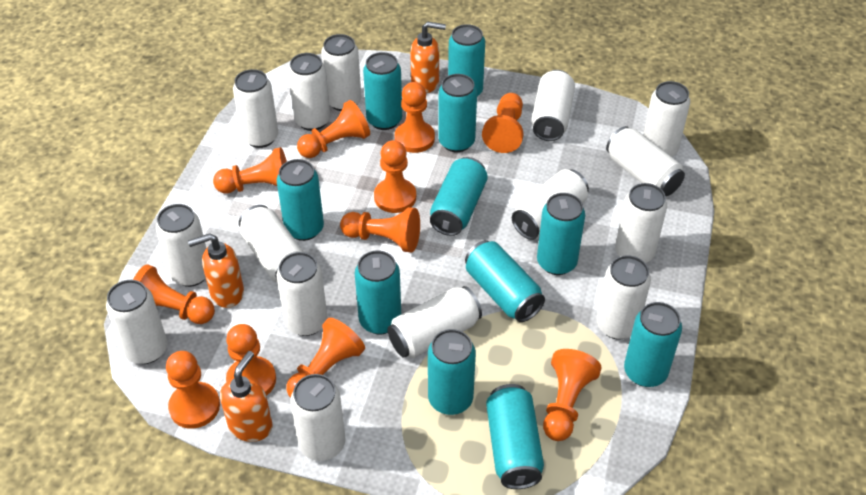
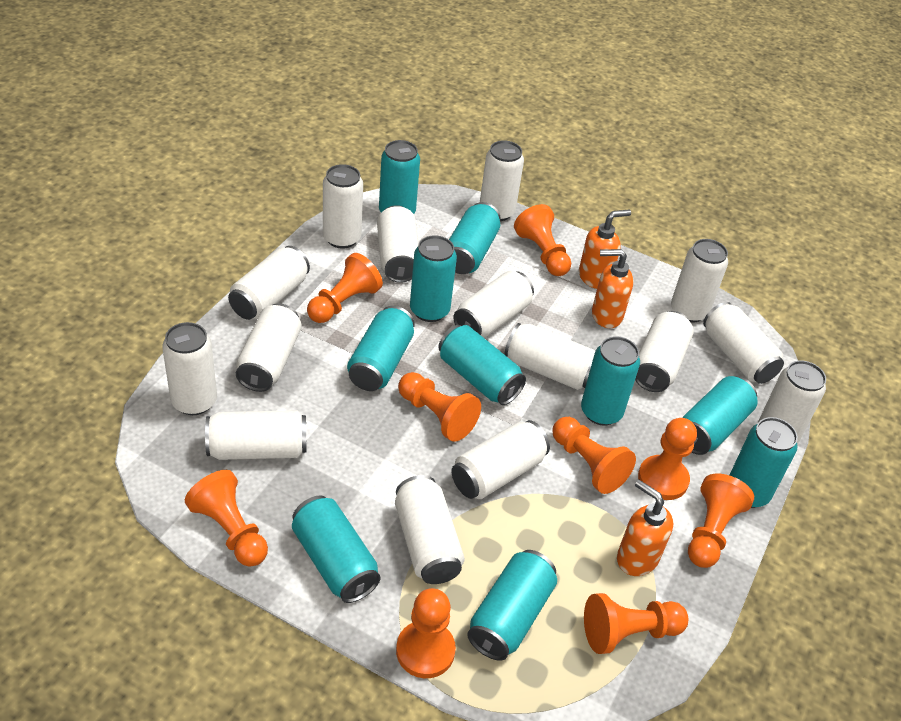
orange pawn: [133,264,215,324] [166,351,220,429] [213,147,287,194] [226,324,276,396] [286,318,365,398] [297,100,370,158] [340,207,420,253] [374,140,416,213] [395,82,435,153] [482,93,524,153] [543,349,602,441] = 11 -> [185,470,268,567] [307,253,383,323] [396,588,456,678] [398,372,481,442] [514,204,571,276] [552,417,636,494] [584,593,688,654] [638,418,697,500] [688,474,754,568] = 9
turquoise can: [277,159,324,241] [355,251,401,334] [363,52,402,130] [428,329,476,415] [430,157,488,236] [438,74,477,152] [448,24,485,97] [465,240,545,322] [486,384,544,489] [537,193,585,275] [624,302,682,387] = 11 -> [292,495,381,603] [347,306,415,391] [379,140,420,214] [410,235,457,322] [438,325,526,405] [449,202,501,274] [467,550,557,661] [581,336,640,426] [682,376,758,455] [730,417,798,508] = 10

